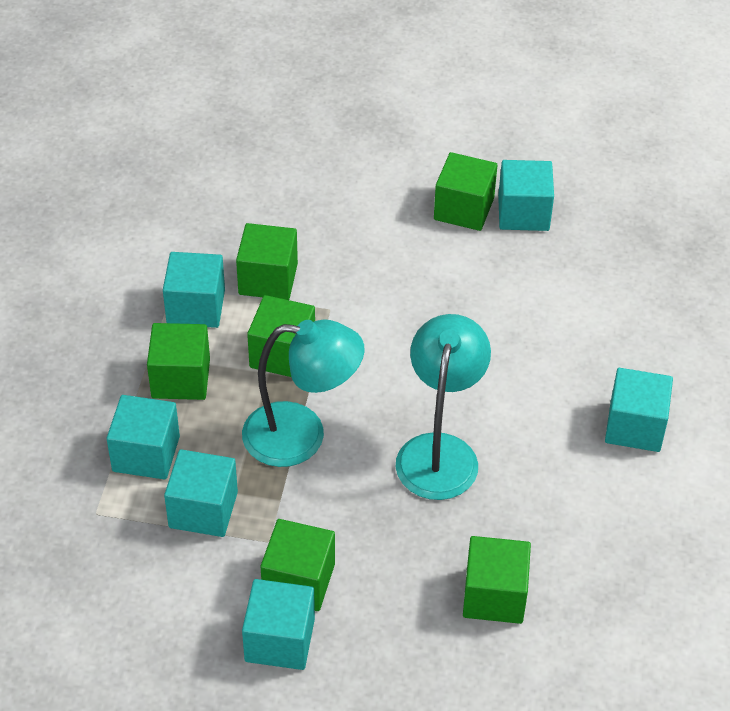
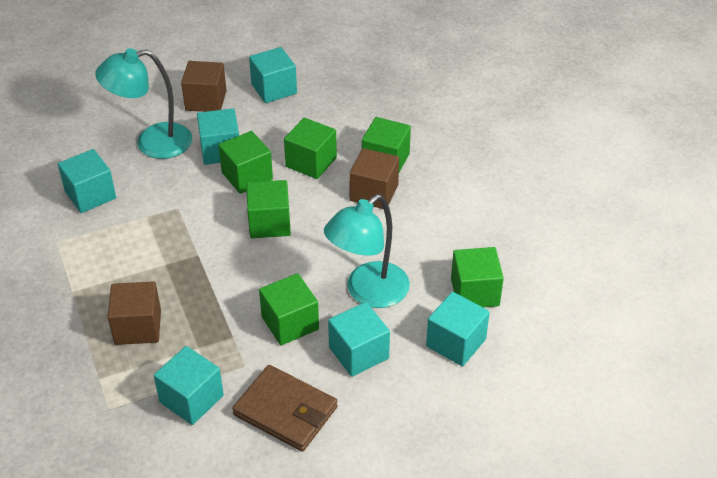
brown cube: none = 0 -> [108,281,161,345] [181,61,227,112] [349,148,399,209] = 3
brown wallet: none = 0 -> [232,365,338,451] = 1

